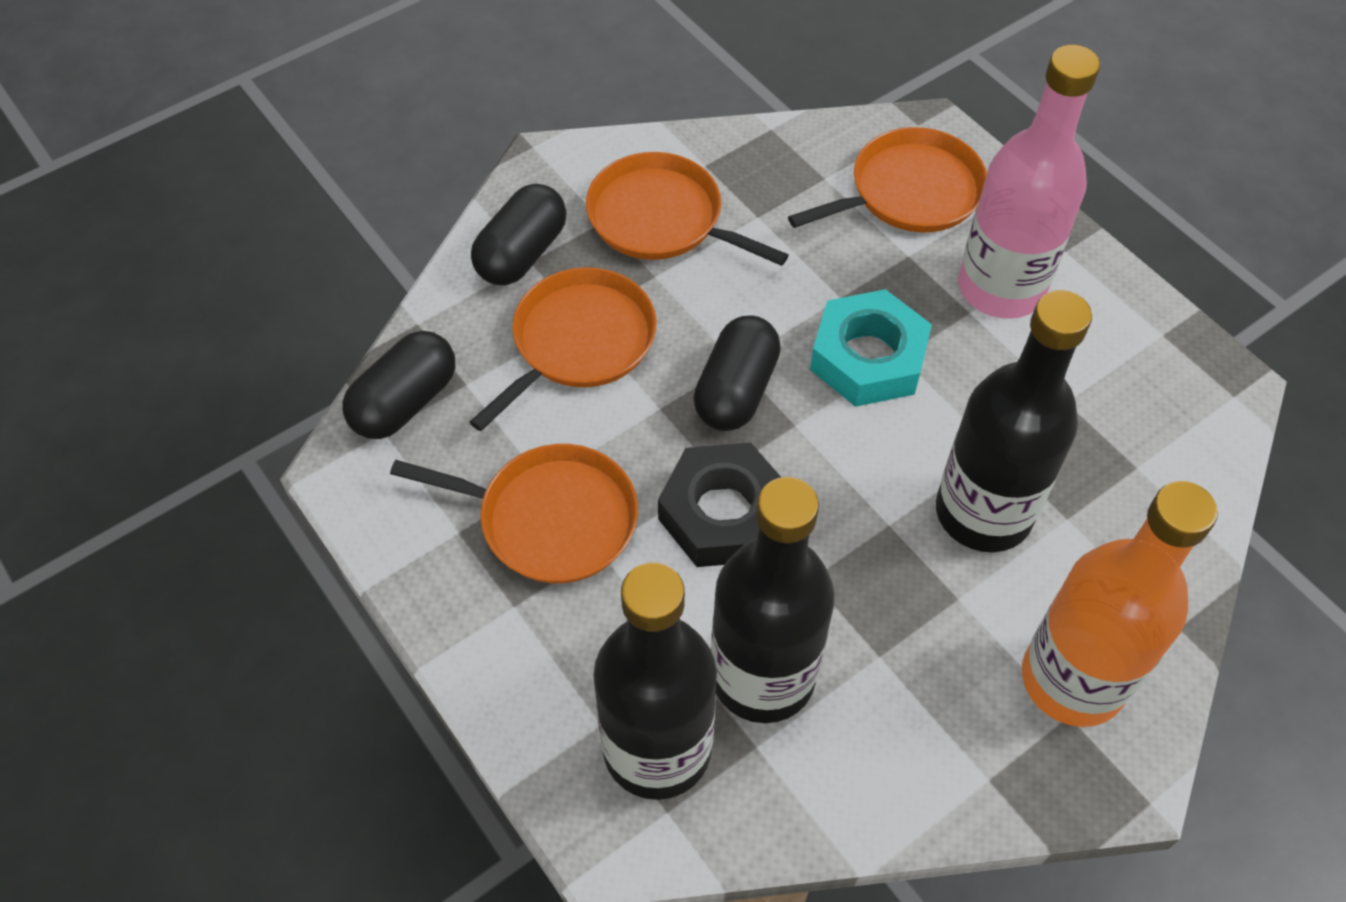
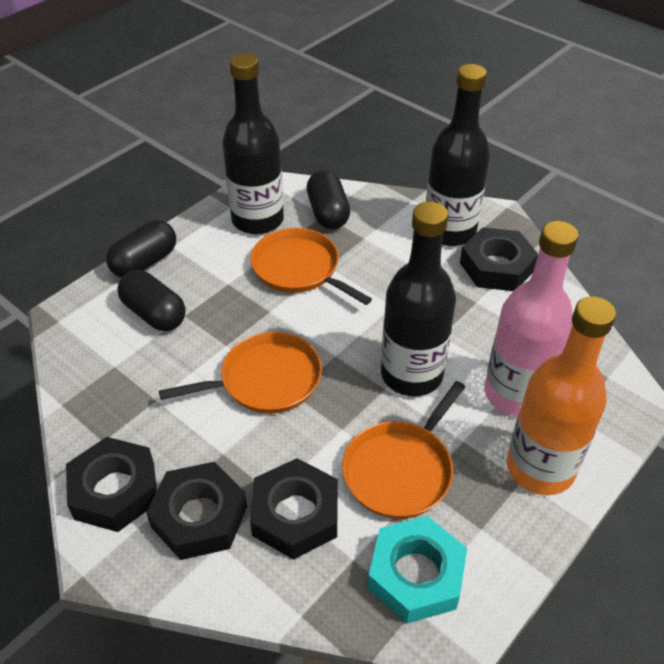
black nut: [658,443,781,567] = 1 -> [66,437,157,532] [146,462,247,560] [250,458,338,560] [460,227,538,291] = 4
orange pan: [390,444,638,583] [470,267,657,431] [586,152,789,266] [788,127,987,232] = 4 -> [159,332,322,413] [250,228,372,305] [342,381,465,519] = 3

